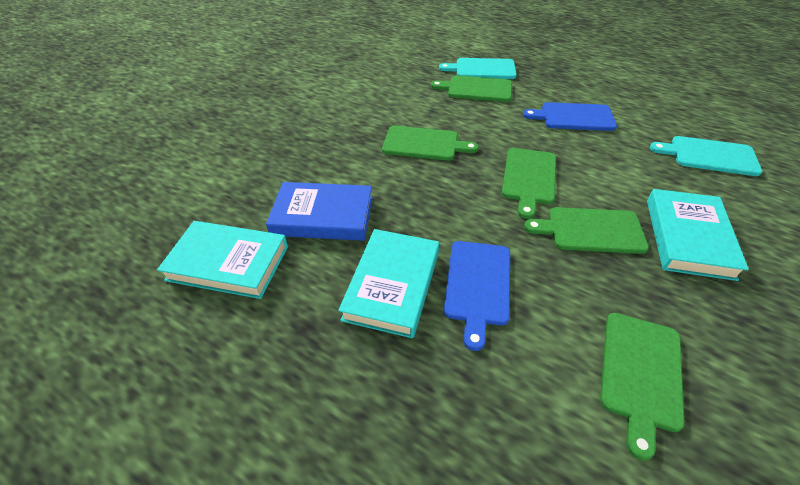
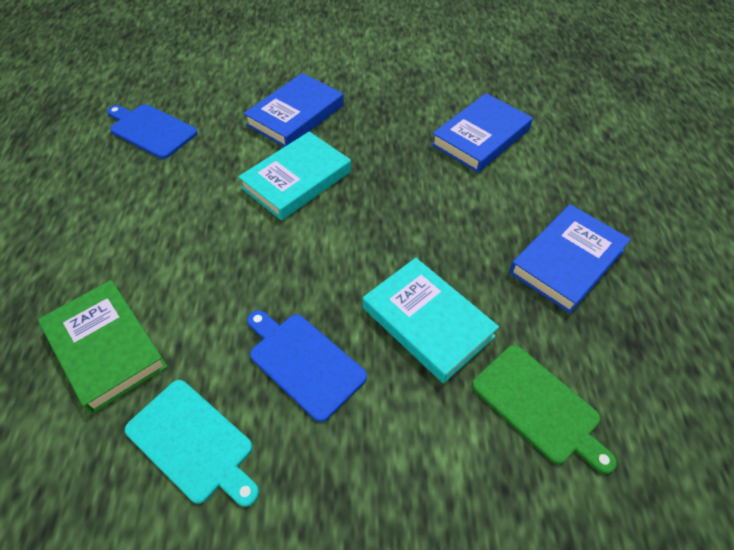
blue book: [266,182,373,241] = 1 -> [244,73,344,147] [431,93,533,173] [509,204,631,313] = 3
green book: none = 0 -> [38,280,168,414] = 1
green cutting board: [382,126,479,161] [431,75,512,102] [502,148,556,219] [524,207,649,254] [600,313,685,461] = 5 -> [472,345,617,474] = 1
turquoise book: [157,221,288,299] [338,229,439,338] [647,189,749,281] = 3 -> [238,132,351,221] [363,258,499,383] = 2
turquoise cutting board: [439,58,517,79] [650,136,762,176] = 2 -> [125,380,259,507] = 1

